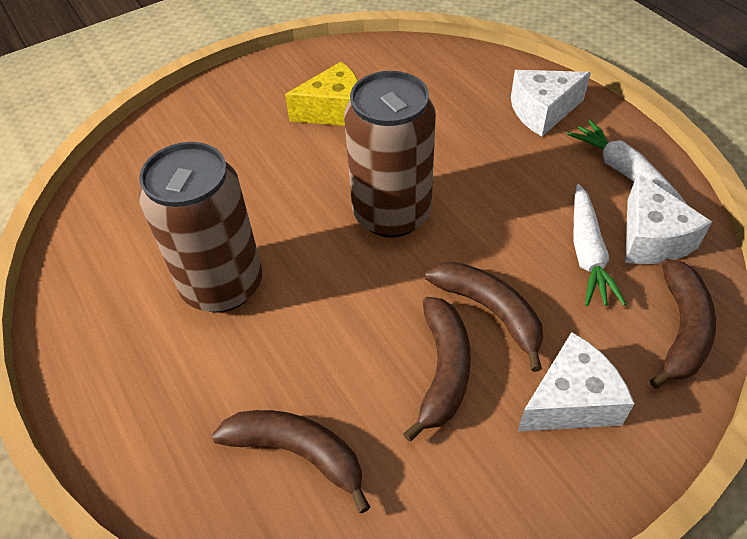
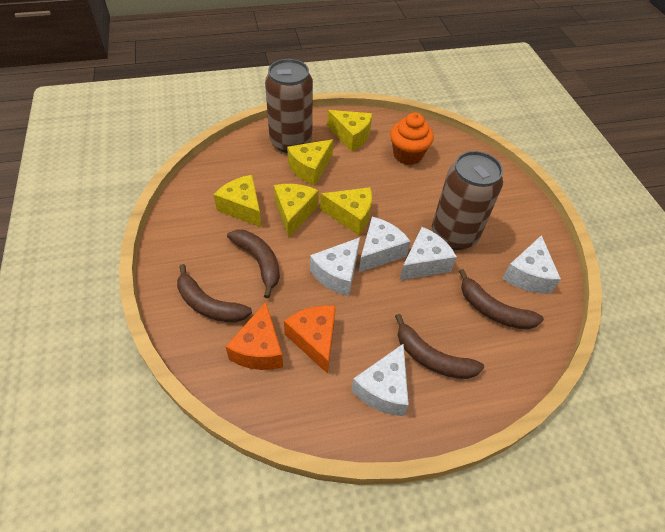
orange cheese: none = 0 -> [225,302,283,370] [284,305,336,374] = 2
orange cupcake: none = 0 -> [390,113,434,165] = 1
white carrot: [567,120,687,205] [573,184,626,306] = 2 -> none = 0
white cheese: [511,70,591,137] [517,332,635,432] [625,173,712,264] = 3 -> [310,237,360,296] [352,343,409,416] [359,217,411,272] [400,227,457,280] [502,235,561,294] = 5
yellow cheese: [285,61,358,126] = 1 -> [214,175,262,227] [274,184,319,237] [287,139,333,185] [320,187,372,235] [327,110,372,152] = 5

